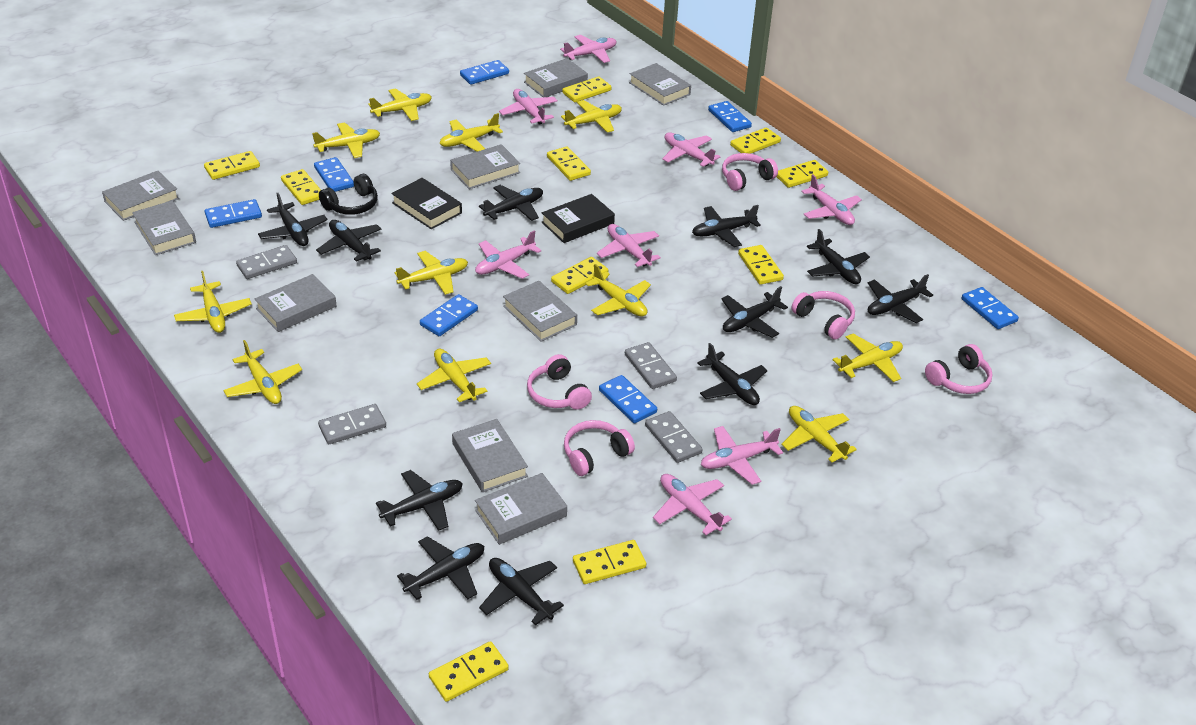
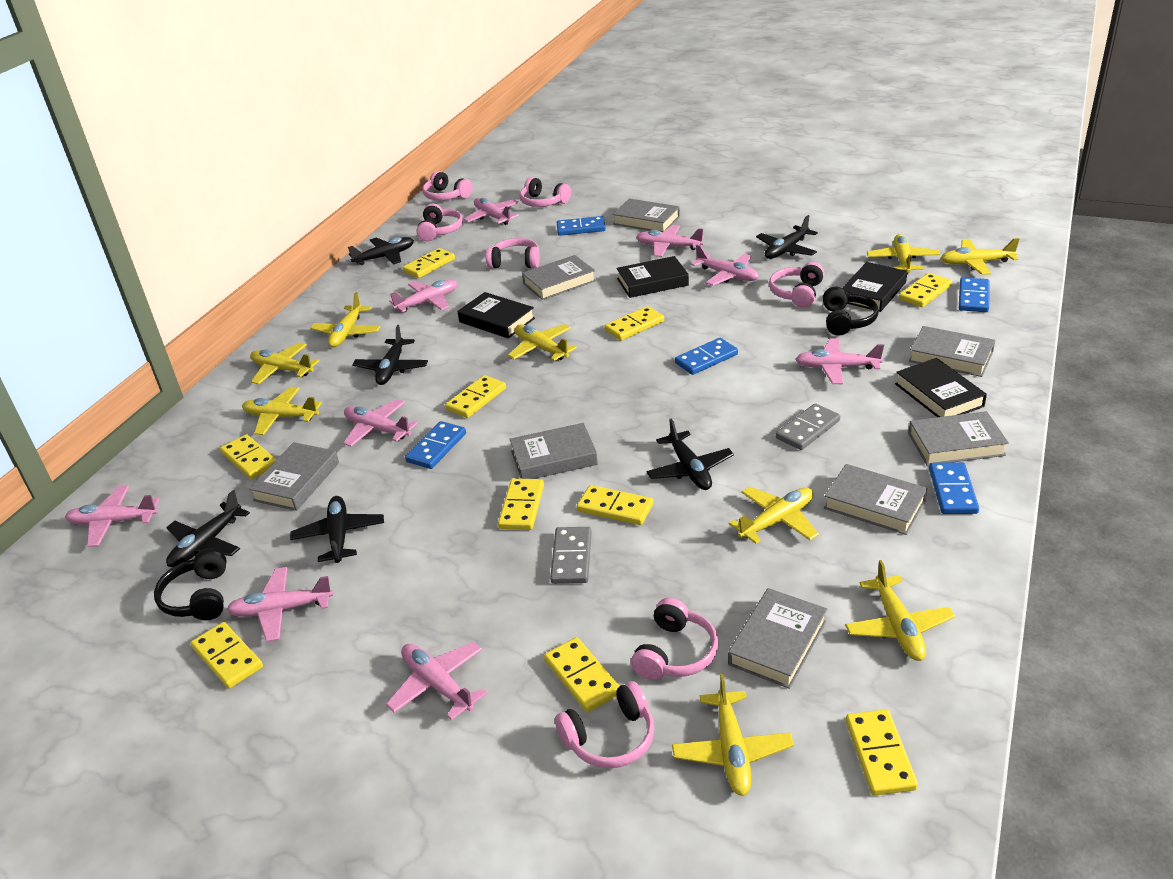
black book: [391,178,462,229] [542,194,615,243] = 2 -> [457,292,535,339] [616,256,689,298] [842,262,907,312] [895,358,987,417] = 4
black headphones: [319,174,378,215] = 1 -> [154,548,227,621] [823,287,878,336] = 2
black plane: [258,193,328,246] [316,220,382,262] [376,470,463,531] [397,536,484,600] [479,185,543,221] [479,558,564,625] [692,205,761,247] [697,343,768,405] [721,286,788,338] [807,229,870,284] [868,274,933,323] = 11 -> [166,490,250,567] [290,496,384,563] [348,237,414,265] [352,325,428,385] [647,418,734,490] [756,215,818,259] = 6
blue domino: [205,199,262,228] [314,157,354,192] [420,294,478,336] [460,60,509,85] [599,375,657,424] [708,101,752,132] [962,287,1019,329] = 7 -> [405,421,466,469] [557,216,606,236] [675,338,738,375] [929,462,979,514] [959,277,989,312] = 5
grey book: [102,171,179,221] [132,201,196,255] [255,274,336,332] [450,144,520,189] [452,419,528,492] [475,473,567,545] [503,281,577,342] [524,58,588,97] [629,63,691,106] = 9 -> [249,442,339,511] [510,423,598,479] [522,255,596,300] [613,199,680,232] [728,588,827,689] [824,464,927,535] [908,411,1009,466] [909,326,995,377] = 8
grey domino: [236,245,297,279] [318,404,386,444] [625,342,677,389] [645,411,702,463] = 4 -> [550,527,592,584] [776,403,841,450] = 2
pink headphones: [527,354,592,410] [564,420,635,476] [722,153,778,191] [791,291,855,340] [925,344,993,394] = 5 -> [416,203,463,241] [422,171,473,200] [486,238,540,268] [520,177,571,207] [555,681,655,768] [631,598,719,680] [769,262,824,308] = 7
pink plane: [475,230,541,279] [499,89,558,125] [560,35,617,63] [597,224,661,267] [653,474,732,535] [662,132,721,167] [701,426,783,485] [801,174,862,225] = 8 -> [65,486,159,547] [226,567,334,642] [343,399,418,447] [386,642,487,720] [389,280,457,313] [464,198,519,225] [636,225,704,257] [691,245,759,286] [795,338,884,384] = 9
yellow plane: [174,271,252,333] [223,340,302,404] [312,122,380,158] [368,88,432,121] [394,251,468,295] [417,349,491,402] [439,113,503,151] [561,100,622,133] [585,264,651,317] [781,406,857,463] [832,334,903,382] = 11 -> [242,387,322,435] [250,342,319,384] [310,292,380,347] [508,324,577,361] [672,674,794,796] [729,487,819,544] [845,560,955,661] [867,234,940,274] [941,238,1019,275] = 9

